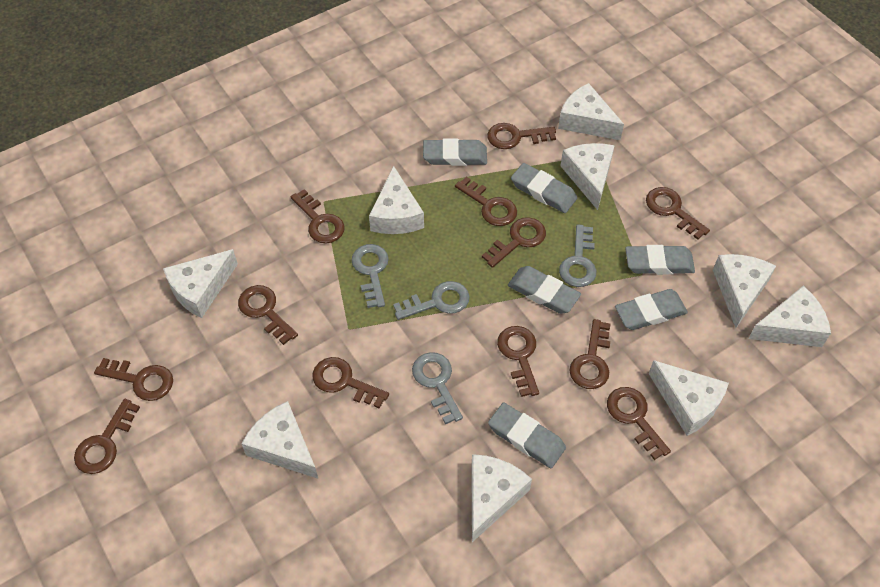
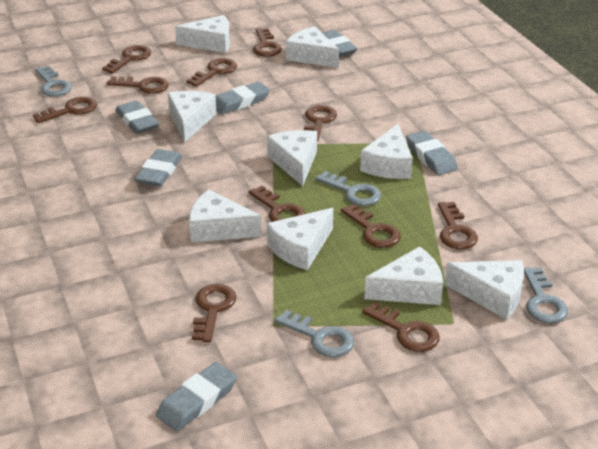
brown key: [74,399,140,474] [94,358,173,401] [238,285,298,345] [291,189,344,244] [312,357,389,409] [455,177,517,226] [482,217,546,268] [487,123,556,149] [497,326,539,397] [569,319,611,389] [607,387,671,460] [646,187,710,240] = 12 -> [33,97,97,123] [102,45,151,74] [107,76,169,94] [187,58,237,87] [192,284,237,342] [248,186,305,222] [253,28,282,57] [304,105,337,142] [341,204,401,248] [362,301,440,352] [438,202,478,249] = 11

